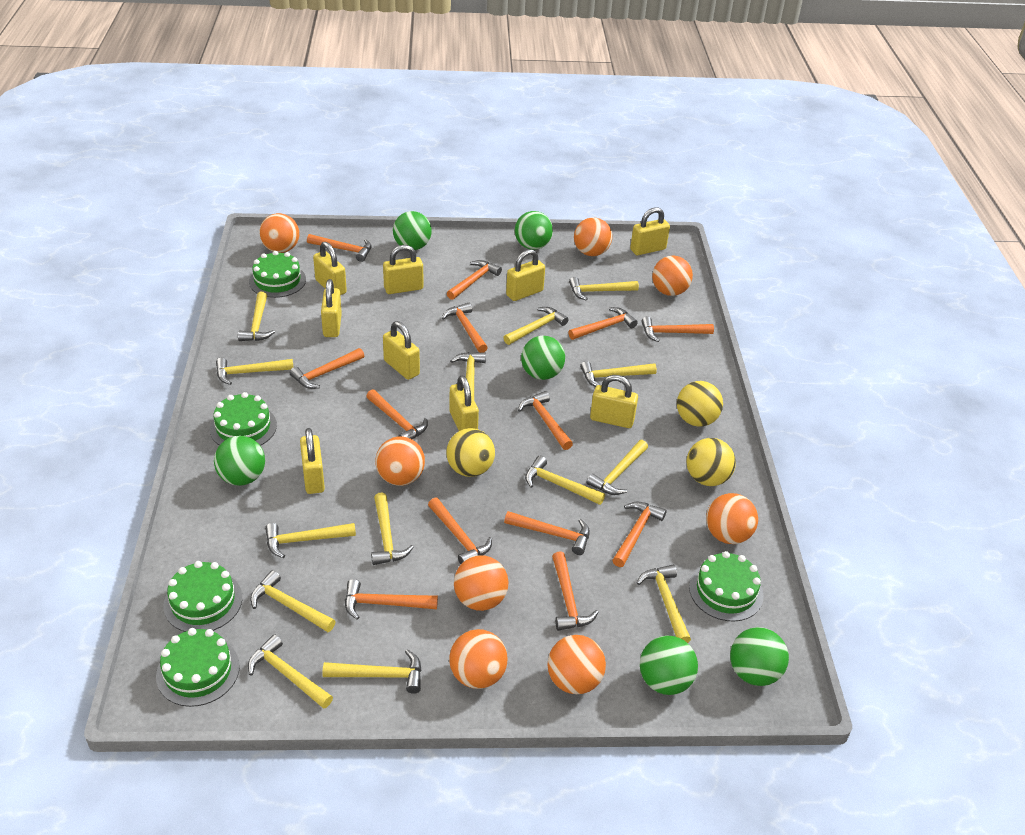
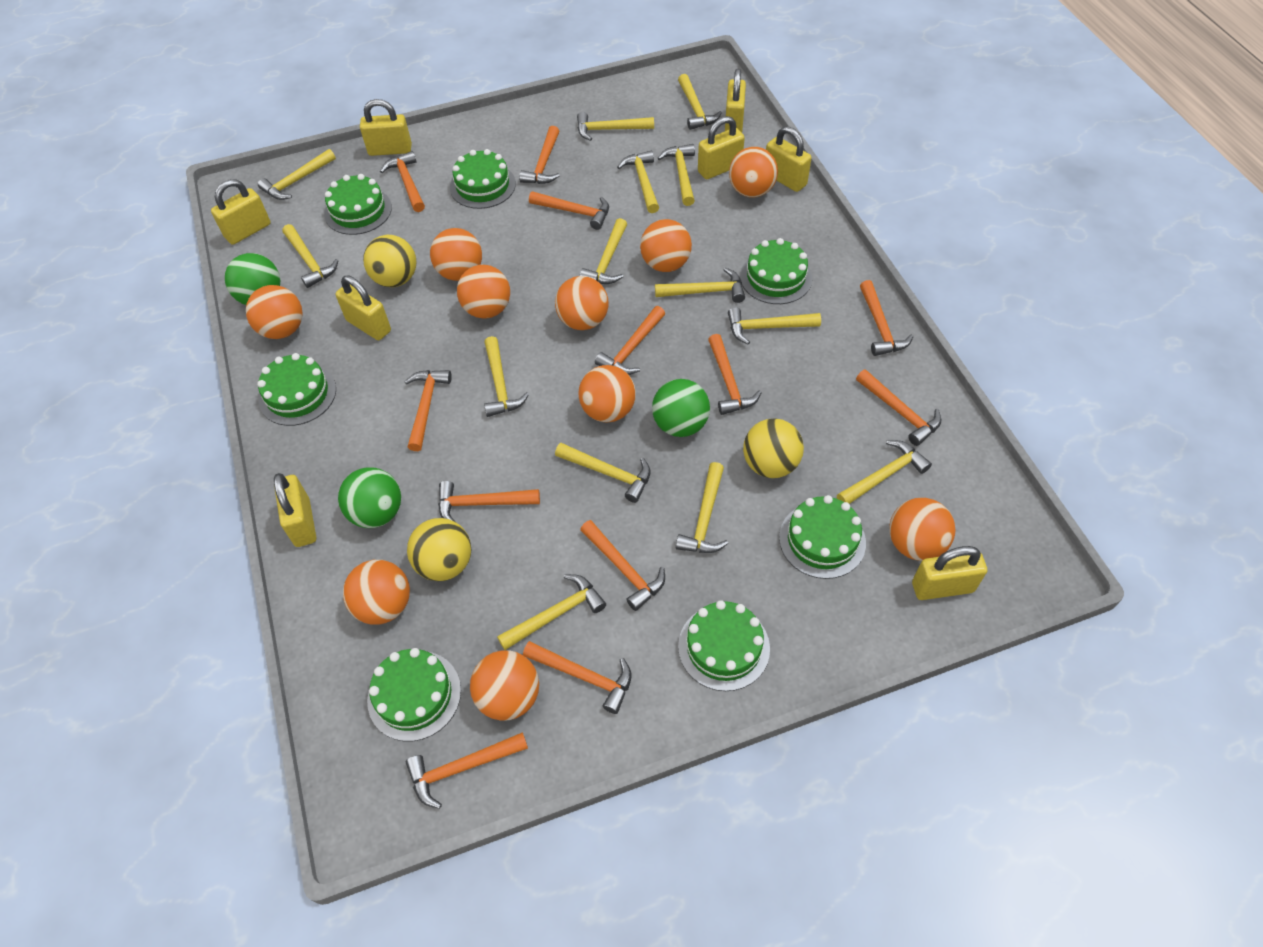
green ball: [214,436,265,486] [393,211,432,250] [515,211,553,250] [521,336,565,380] [640,635,698,695] [730,627,789,686] = 6 -> [225,253,280,305] [338,467,401,528] [652,379,710,437] = 3
green cake: [156,628,240,707] [163,561,242,632] [210,392,277,446] [249,251,306,298] [689,551,764,621] = 5 -> [257,353,336,426] [324,174,392,235] [367,648,461,741] [450,149,516,209] [678,600,770,691] [740,238,812,304] [779,495,866,579] = 7
orange ball: [259,213,299,253] [375,437,425,486] [449,629,507,689] [454,555,509,611] [548,635,606,694] [574,217,612,256] [652,256,693,296] [706,493,758,544] = 8 -> [246,285,303,339] [343,560,410,625] [430,228,482,281] [457,265,510,319] [470,650,539,721] [555,276,609,330] [579,365,636,423] [640,219,692,272] [729,147,778,197] [889,498,955,561] = 10
orange hammer: [290,348,364,389] [307,234,372,262] [345,579,438,620] [366,389,428,439] [428,497,492,564] [442,303,488,353] [447,260,502,300] [504,511,590,555] [518,391,573,450] [552,551,599,631] [568,307,638,340] [612,502,667,567] [641,317,714,342] = 13 -> [380,151,425,212] [404,370,452,451] [406,732,528,809] [438,481,540,522] [519,126,560,184] [523,641,631,714] [529,191,609,230] [580,520,665,611] [595,306,665,375] [708,334,762,415] [856,369,941,446] [860,280,913,356] = 12
yellow padlock: [300,428,325,494] [313,242,347,295] [321,279,342,337] [383,245,423,294] [383,321,420,380] [449,375,479,431] [506,249,545,301] [590,375,638,428] [630,207,670,255] = 9 -> [211,179,271,245] [274,473,316,547] [336,276,391,340] [360,99,412,156] [698,116,745,179] [725,69,746,133] [766,126,811,192] [912,546,987,600] = 8

